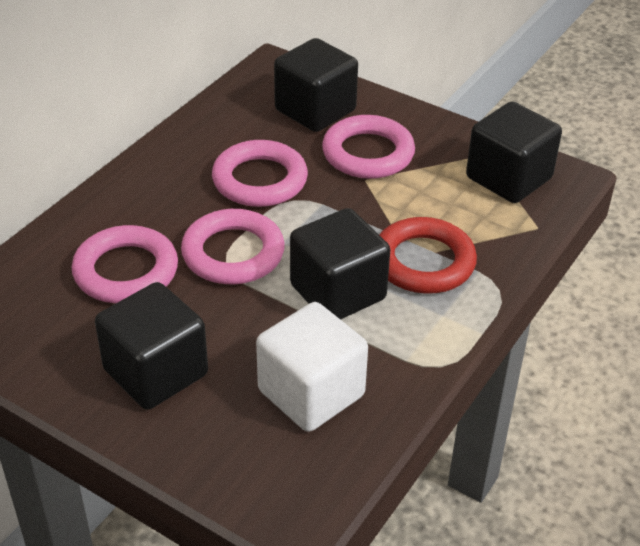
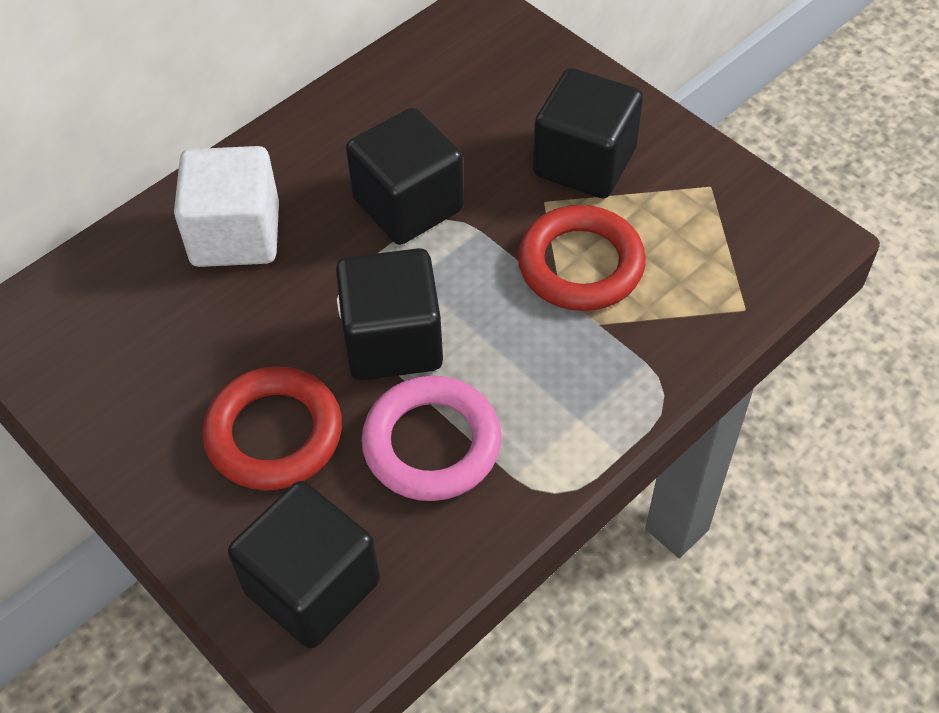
pink ring: [72,225,178,303] [181,209,285,284] [212,140,308,207] [322,115,415,179] = 4 -> [361,376,502,501] = 1
red ring: [379,217,477,294] = 1 -> [203,366,342,490] [518,205,646,311] = 2

